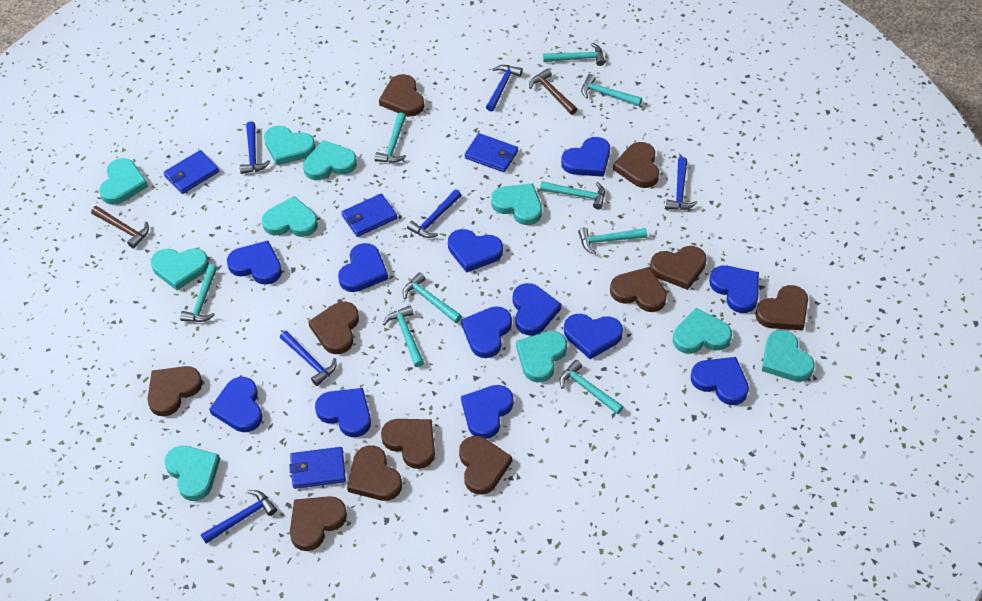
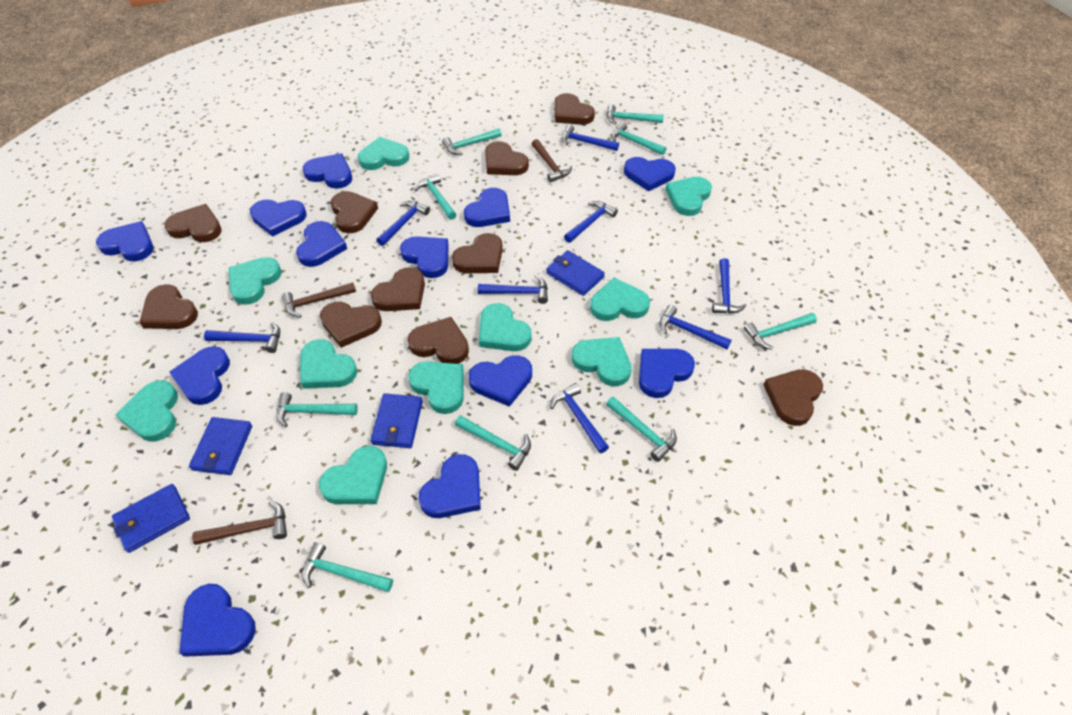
blue hammer: [201,490,277,544] [240,121,270,174] [280,331,337,386] [407,190,461,238] [486,65,523,112] [666,157,698,210] = 6 -> [204,322,280,353] [376,201,430,246] [478,276,548,304] [550,383,609,453] [561,124,619,151] [564,201,618,243] [659,305,732,349] [712,258,746,314] = 8
brown hammer: [91,206,149,249] [529,69,578,115] = 2 -> [192,500,287,545] [282,282,356,318] [532,139,572,182] = 3
brown heart: [148,366,202,416] [290,496,347,551] [308,302,359,354] [347,445,402,501] [379,74,424,116] [381,419,435,469] [459,436,512,495] [610,267,667,312] [613,142,659,188] [650,246,707,290] [755,285,808,330] = 11 -> [139,284,198,329] [164,204,222,242] [320,302,382,348] [331,191,378,233] [371,267,425,311] [408,317,469,364] [452,233,503,273] [485,141,529,175] [554,93,595,125] [764,369,823,426] = 10

